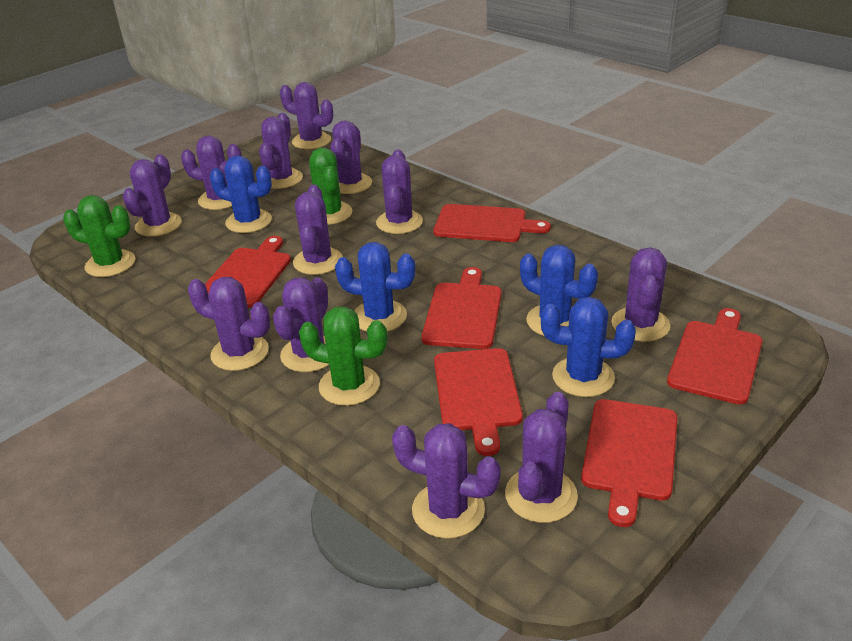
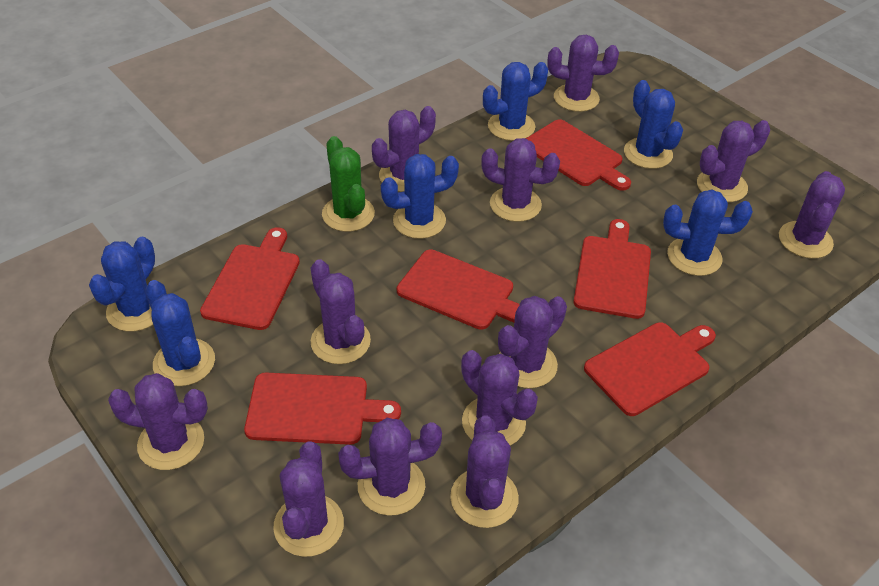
blue cactus: [210,155,272,233] [335,242,415,332] [520,245,598,336] [541,297,636,397] = 4 -> [89,236,155,332] [145,280,215,386] [381,154,459,239] [483,62,548,141] [624,80,683,169] [663,190,753,276] = 6
green cactus: [63,195,135,277] [299,306,387,406] [309,148,353,225] = 3 -> [322,136,375,232] = 1

